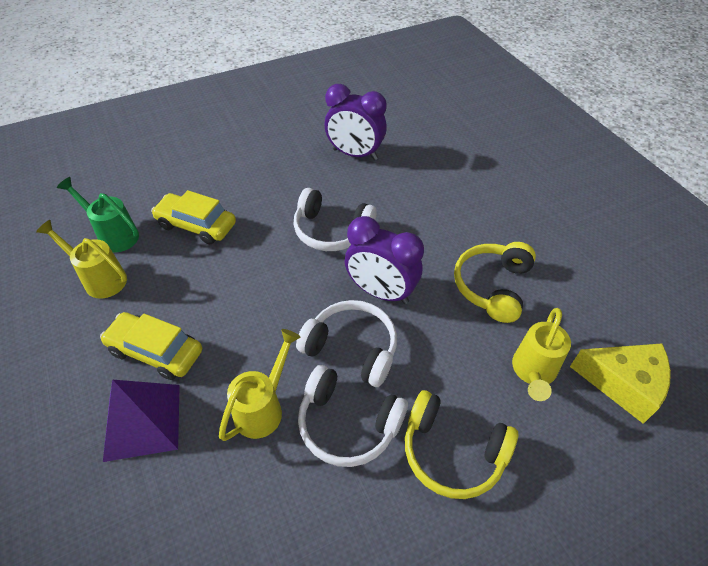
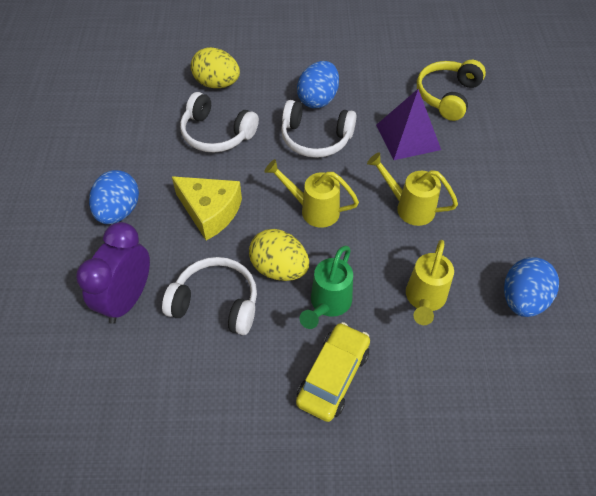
blue egg: none = 0 -> [89,170,139,224] [297,61,339,108] [504,257,559,317] = 3
purple clock: [325,84,387,160] [345,216,424,304] = 2 -> [76,222,150,324] = 1
yellow car: [100,312,202,380] [151,190,236,244] = 2 -> [296,322,370,422] = 1
yellow egg: none = 0 -> [191,47,240,88] [249,229,309,281] = 2
yellow headphones: [405,390,518,499] [454,242,536,323] = 2 -> [417,60,486,121] = 1

